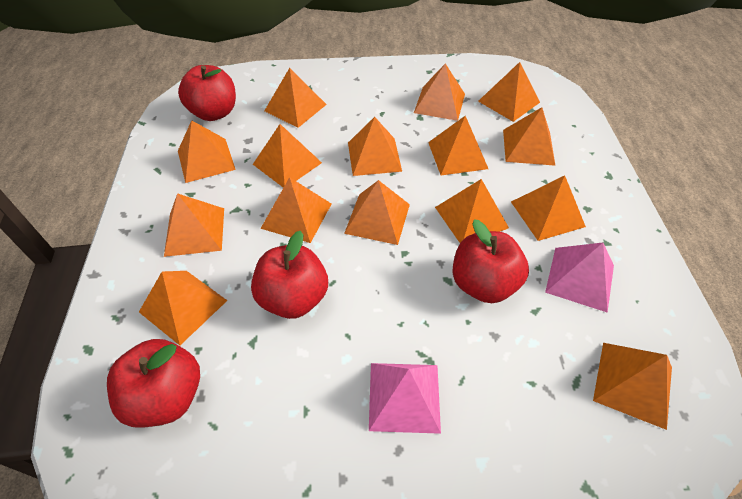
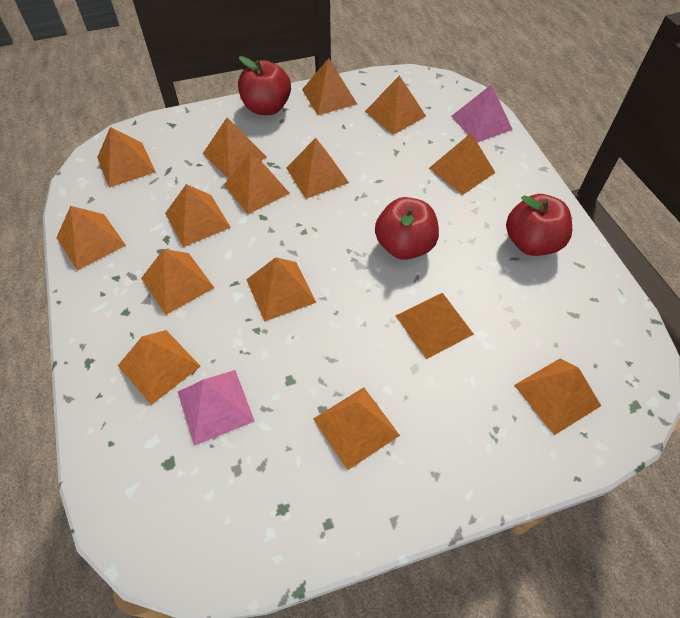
red apple: [107,339,200,428] [178,65,236,121] [251,231,328,319] [452,219,529,303] = 4 -> [238,56,291,115] [375,197,439,260] [506,194,572,256] = 3

